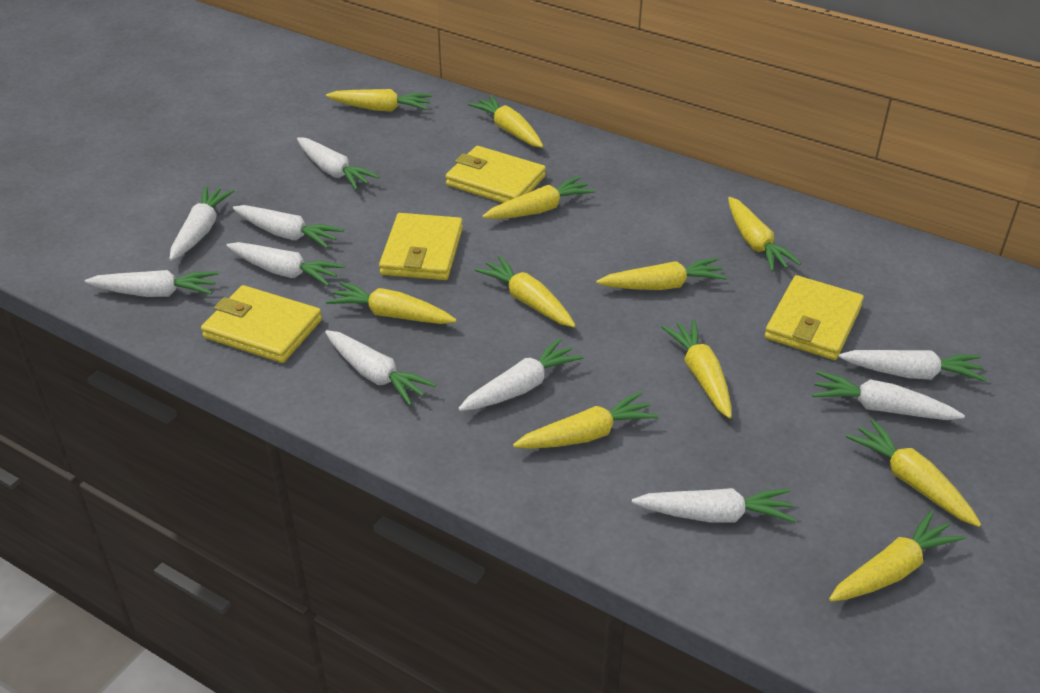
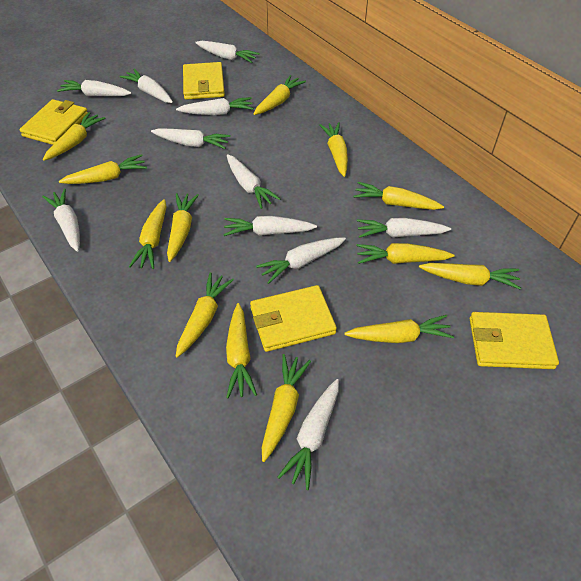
white carrot: [85,270,218,297] [169,186,234,261] [226,242,344,286] [233,205,344,248] [297,137,380,190] [325,330,436,406] [458,338,584,411] [632,488,796,523] [812,371,965,420] [838,350,987,382] = 10 -> [42,188,80,252] [57,80,131,96] [119,69,173,103] [151,128,231,149] [176,97,254,115] [195,41,260,63] [223,216,317,236] [227,154,281,209] [256,238,346,284] [278,379,339,490] [357,218,451,238] = 11
yellow carrot: [326,89,432,112] [326,281,456,324] [468,95,543,148] [474,255,576,327] [482,176,595,219] [513,391,658,449] [596,258,728,290] [661,319,732,419] [728,197,802,272] [829,510,965,601] [846,419,981,527] = 11 -> [43,112,105,161] [59,154,147,184] [129,199,166,269] [167,193,199,262] [176,272,234,358] [226,303,257,398] [254,75,306,115] [262,354,311,462] [319,122,348,177] [344,315,454,343] [354,182,444,210] [356,243,454,264] [419,263,521,290] = 13

